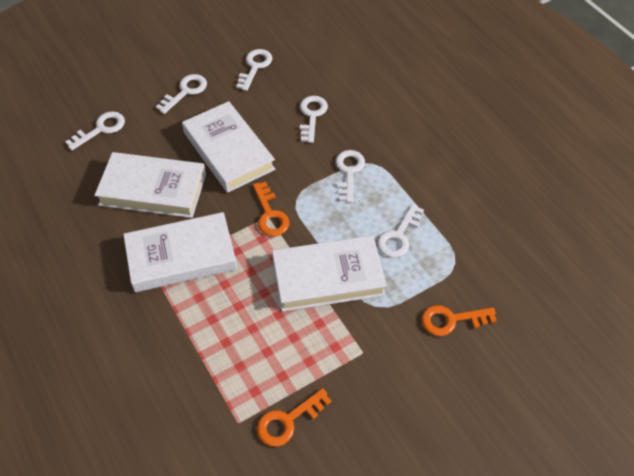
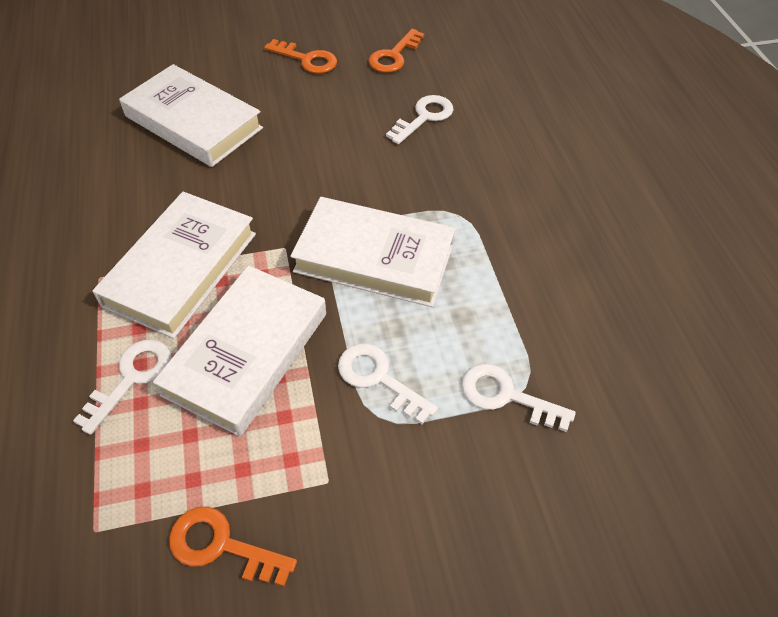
white key: [65,111,125,150] [156,74,207,114] [236,49,272,91] [300,96,328,143] [335,150,365,203] [377,204,424,258] = 6 -> [73,339,171,435] [338,343,438,424] [386,95,453,144] [462,364,576,432] = 4

